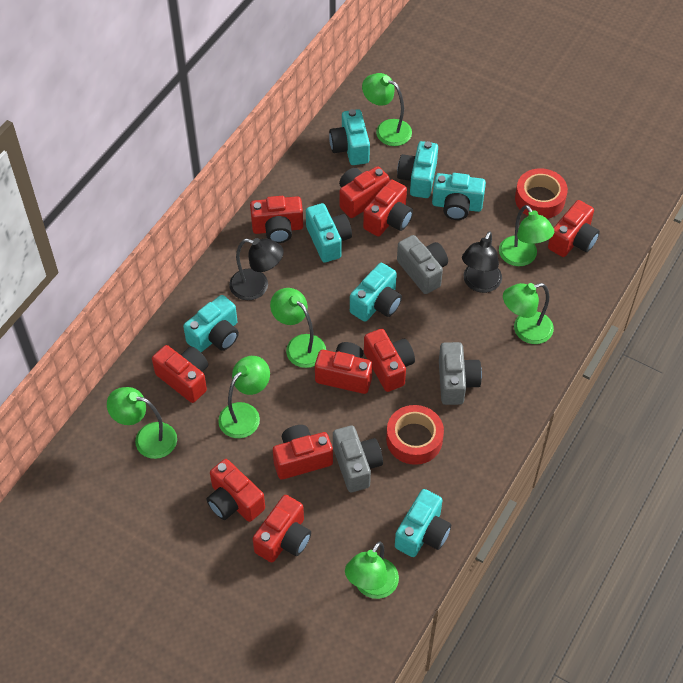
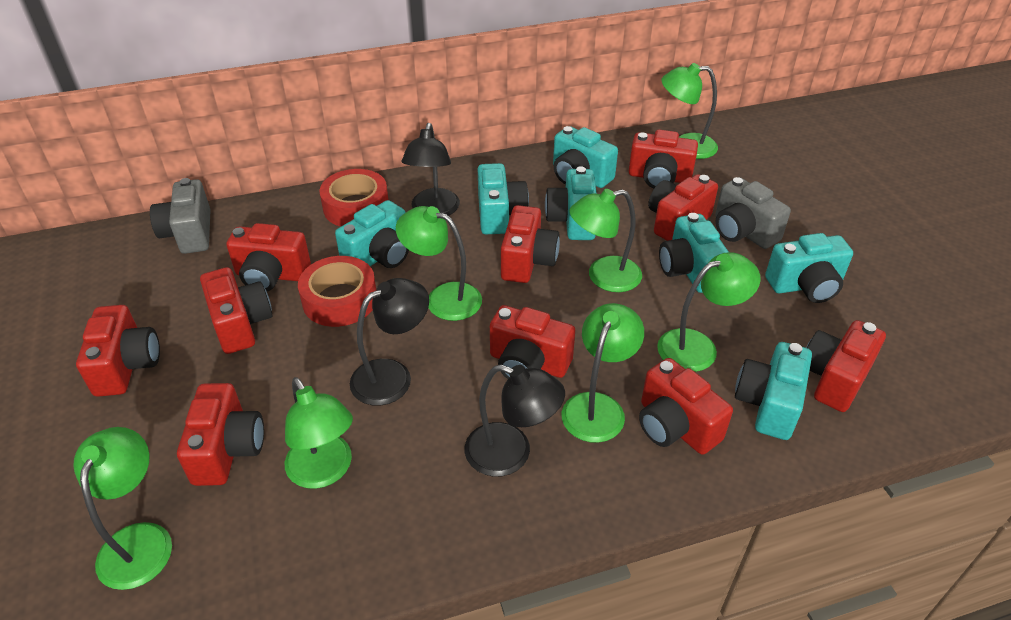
black lamp: [229,238,284,300] [462,231,502,293] = 2 -> [350,278,429,406] [402,123,460,216] [464,365,565,477] = 3
grey camera: [333,426,383,492] [397,235,448,294] [439,342,482,405] = 3 -> [150,178,211,254] [715,177,791,249] = 2

